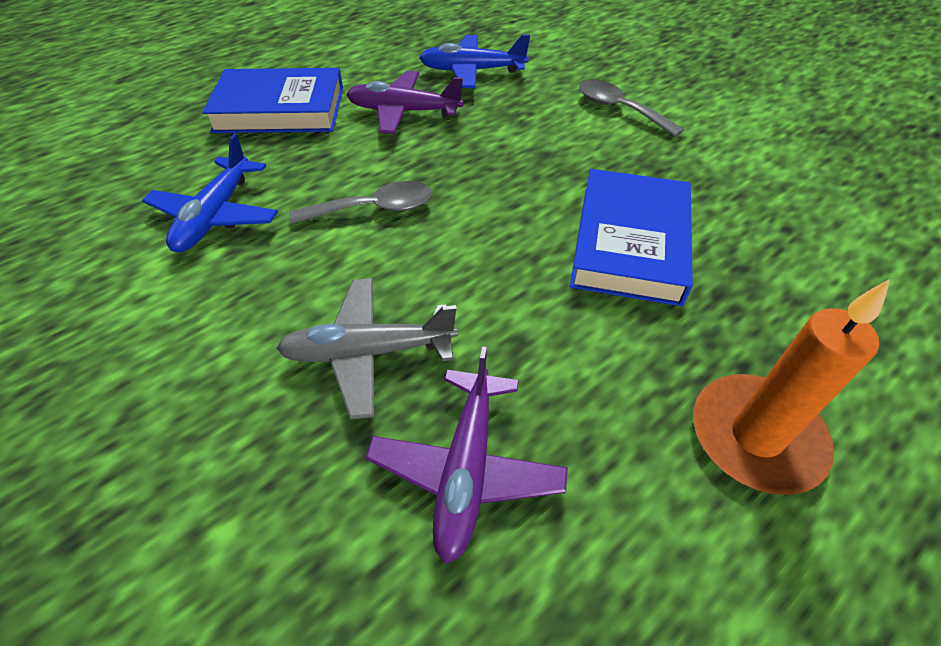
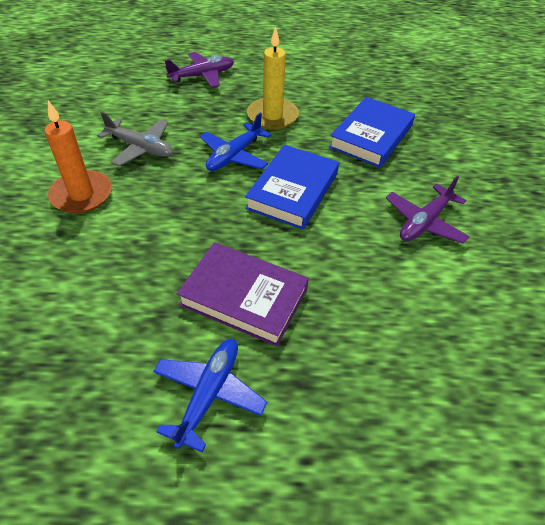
grey spoon: [289,181,432,225] [579,80,684,137] = 2 -> none = 0
purple book: none = 0 -> [177,242,309,346] = 1
yellow candle: none = 0 -> [247,27,299,130] = 1

